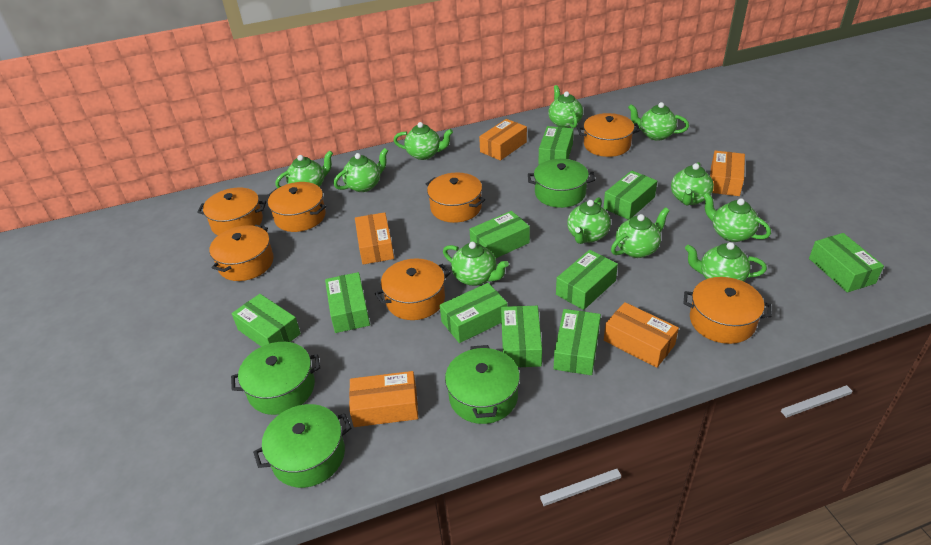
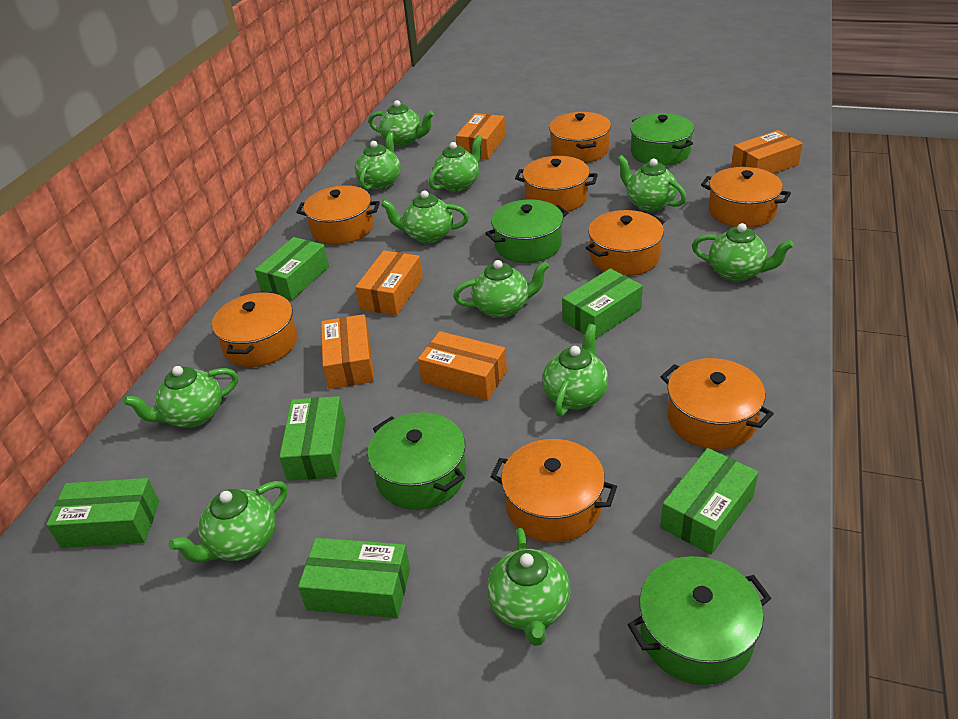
green box: [232,294,301,347] [325,272,370,333] [440,283,508,343] [469,211,530,259] [501,306,542,367] [539,126,574,165] [554,309,601,375] [556,250,618,310] [603,171,657,220] [809,233,884,293] = 10 -> [46,478,159,548] [255,237,329,300] [279,396,345,481] [298,538,410,618] [562,268,643,339] [660,448,758,555] = 6
orange pot: [197,188,266,235] [209,225,274,281] [267,182,326,232] [375,258,451,320] [426,172,485,223] [578,113,640,157] [684,277,772,344] = 7 -> [212,292,297,367] [296,185,380,245] [490,439,617,542] [515,156,598,213] [549,112,611,163] [586,210,665,276] [661,358,774,449] [701,167,791,228] = 8

